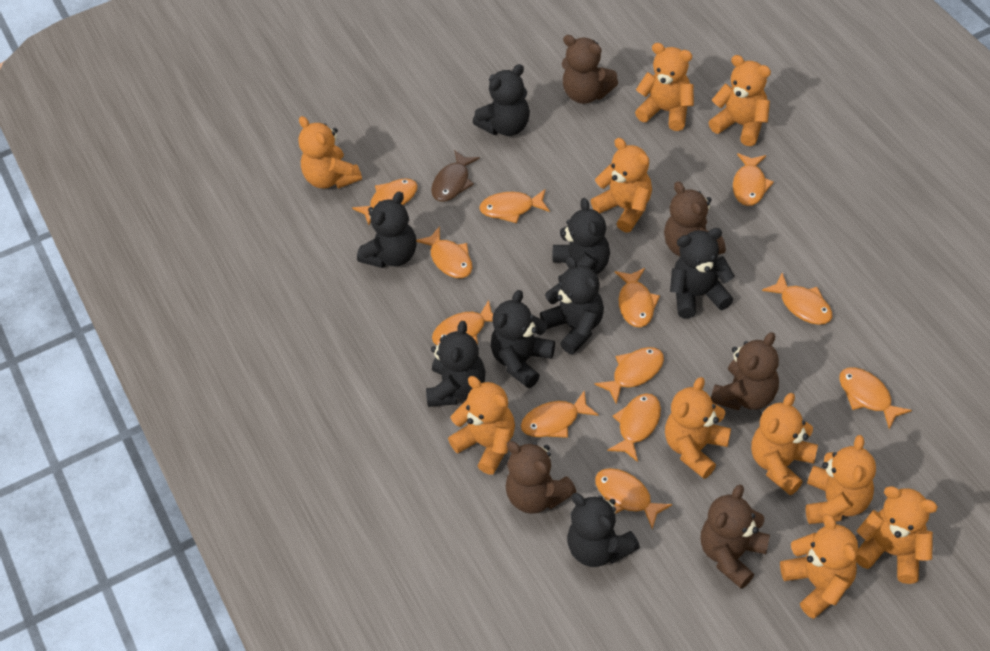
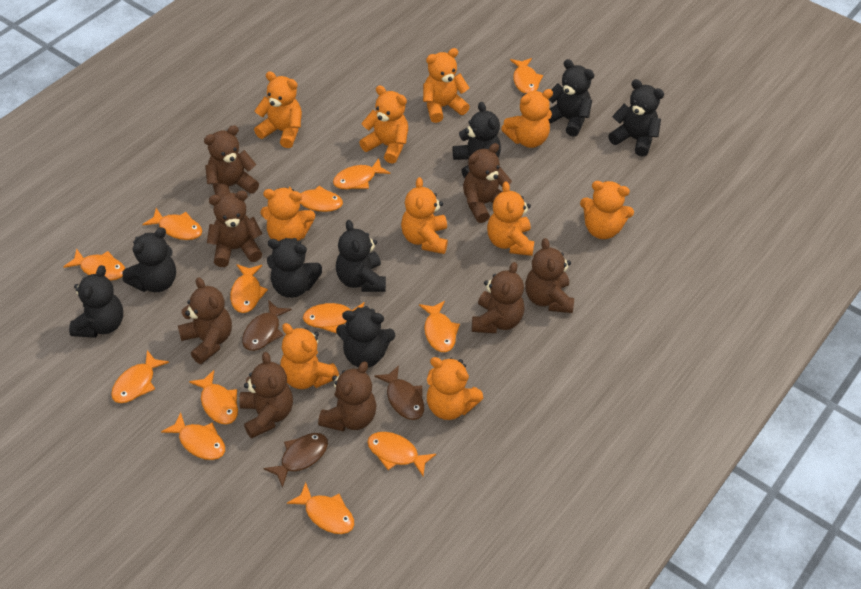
brown fish: [431,150,480,202] = 1 -> [242,300,292,351] [263,433,328,488] [374,365,424,420] = 3
brown teddy bear: [505,441,577,514] [562,35,618,104] [664,181,726,257] [700,485,770,589] [711,332,779,410] = 5 -> [178,277,232,364] [204,125,259,196] [207,191,263,267] [239,352,293,439] [318,361,377,432] [463,143,512,223] [472,262,524,333] [525,238,574,313] = 8
orange fish: [352,178,418,225] [416,226,472,278] [432,300,493,345] [479,189,550,223] [521,390,599,438] [595,347,664,404] [595,468,672,529] [607,393,661,462] [615,268,660,327] [733,153,774,206] [762,273,832,325] [839,367,912,429] = 12 -> [63,248,125,281] [111,350,169,403] [142,208,202,240] [161,412,225,460] [189,370,238,424] [230,264,268,313] [287,482,354,534] [289,186,343,212] [303,302,365,333] [333,158,391,189] [367,432,436,476] [419,301,460,352] [510,58,543,94] = 13

